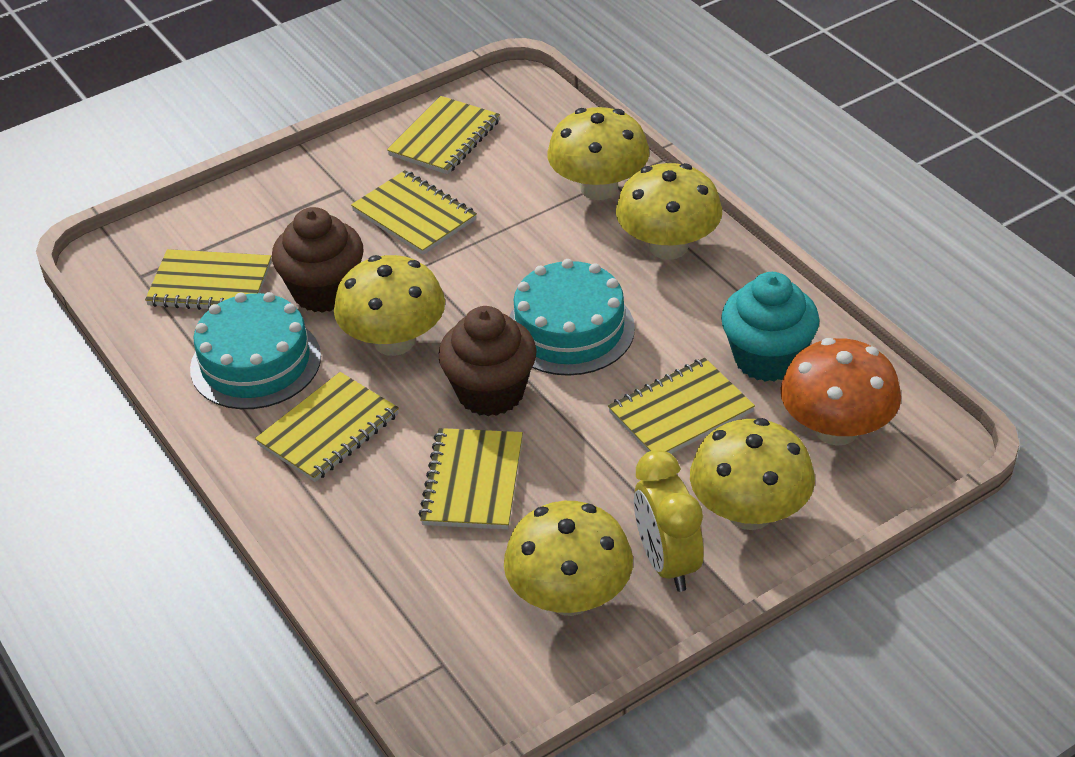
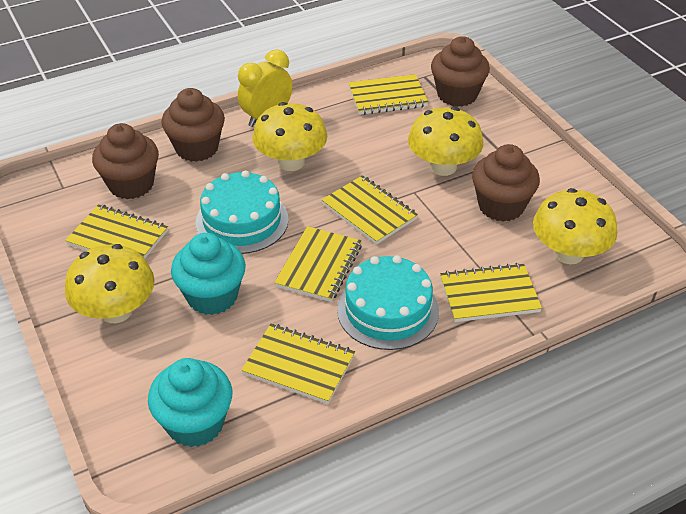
brown cupcake: [272,207,363,313] [438,306,537,416] = 2 -> [92,123,159,199] [162,88,225,162] [431,36,490,107] [472,144,540,222] = 4
orange mushroom: [781,338,901,446] = 1 -> none = 0
turquoise cupcake: [721,272,820,382] = 1 -> [148,358,233,447] [171,233,246,315] = 2
yellow mushroom: [334,255,445,356] [504,501,633,616] [547,107,650,200] [616,163,722,260] [690,418,815,530] = 5 -> [65,244,155,323] [252,102,327,171] [408,107,483,176] [533,188,617,264] = 4

